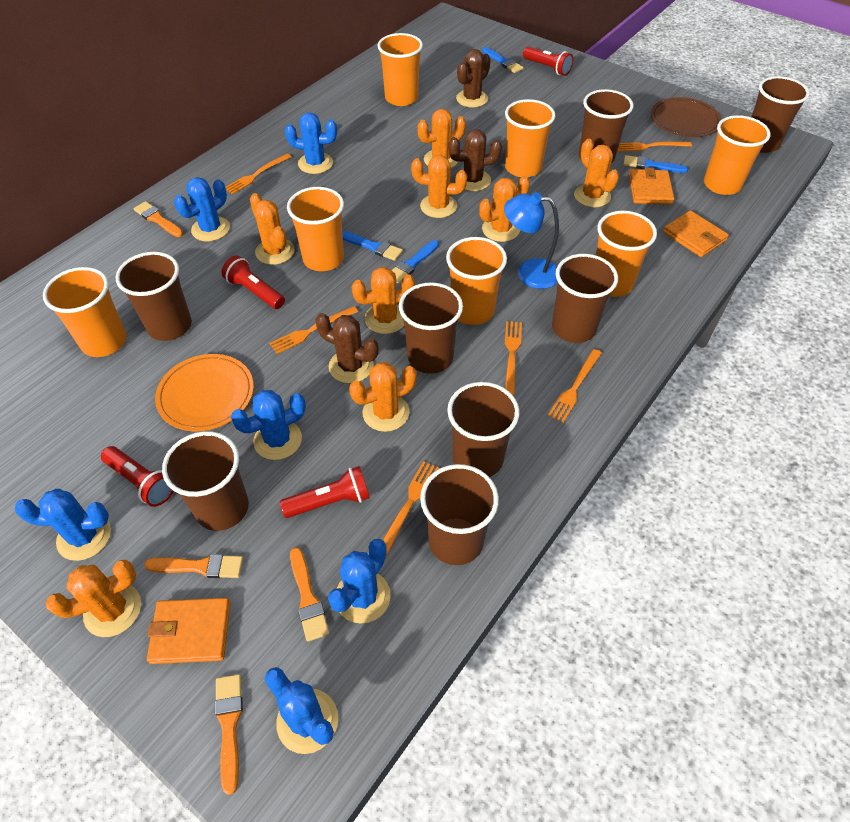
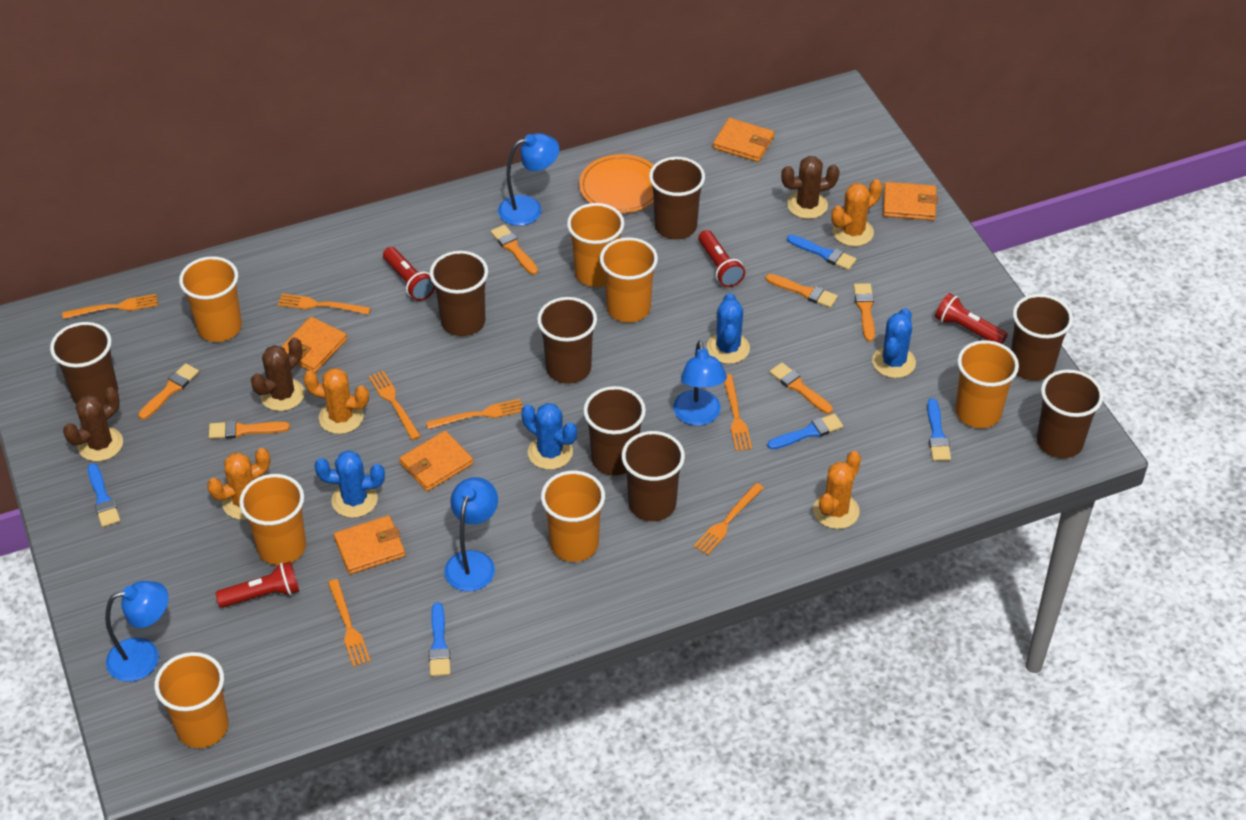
blue brush: [342,231,403,261] [392,240,439,284] [482,47,523,73] [623,155,688,173] = 4 -> [88,463,120,527] [429,602,450,676] [767,414,843,450] [787,235,857,270] [927,398,951,461] = 5
blue cactus: [14,488,111,561] [174,177,230,242] [231,390,306,460] [265,667,338,754] [285,112,337,174] [328,539,391,624] = 6 -> [315,450,385,518] [521,403,577,470] [707,293,750,364] [872,308,916,378] = 4
blue lamp: [504,192,559,289] = 1 -> [105,581,168,682] [444,477,498,592] [498,133,559,226] [673,340,727,426] = 4
brown plate: [651,97,722,137] = 1 -> none = 0
orange brush: [134,201,184,237] [144,554,243,578] [215,674,243,795] [290,547,329,642] = 4 -> [138,363,199,420] [209,420,290,439] [491,225,538,275] [766,274,838,308] [770,362,833,414] [854,283,875,342] = 6
orange cactus: [46,560,141,637] [250,193,295,265] [349,362,417,432] [351,267,415,334] [411,155,467,218] [417,109,466,168] [479,176,530,242] [574,139,619,207] = 8 -> [207,448,270,520] [303,368,369,434] [813,451,861,529] [831,179,882,246] = 4
orange fork: [225,154,291,195] [269,306,358,354] [383,461,440,557] [505,321,522,396] [548,349,602,423] [617,141,692,152] = 6 -> [62,294,158,319] [277,294,371,315] [328,579,371,667] [369,371,421,440] [426,399,523,429] [694,483,764,555] [724,374,752,451] = 7
orange wallet: [147,598,231,664] [629,167,675,205] [663,210,729,257] = 3 -> [281,317,347,373] [334,515,405,574] [399,431,473,491] [713,118,774,162] [883,182,938,220] = 5

